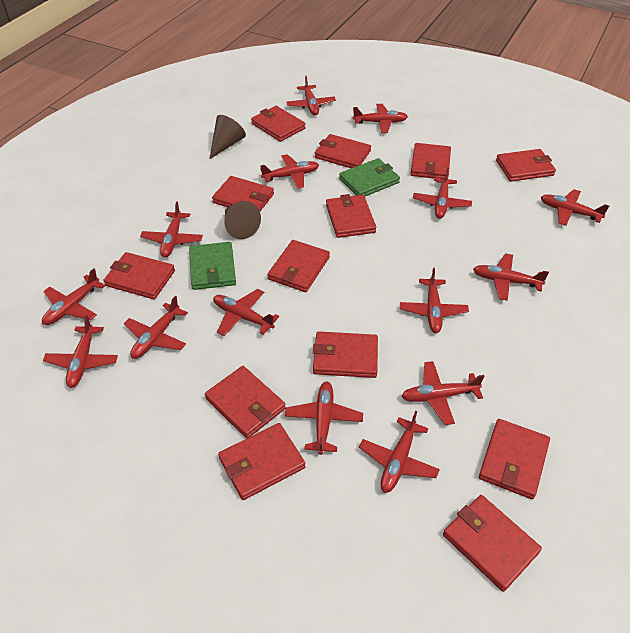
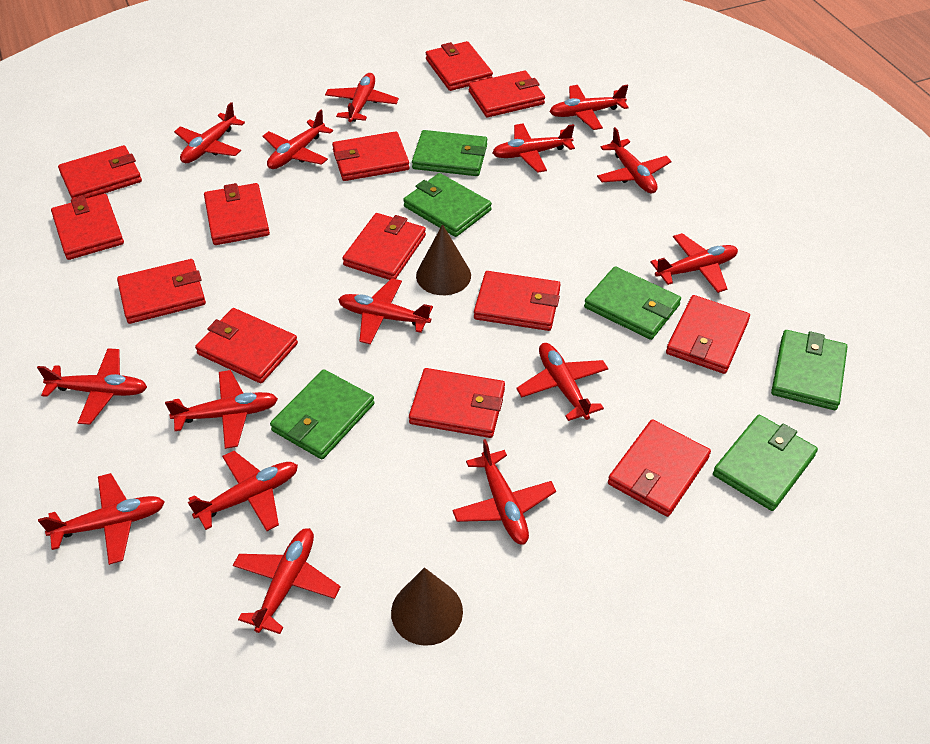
green wallet: [189,242,236,290] [339,158,400,196] = 2 -> [270,369,374,459] [403,173,492,237] [412,130,487,176] [584,266,681,340] [713,415,818,511] [771,330,847,410] = 6

